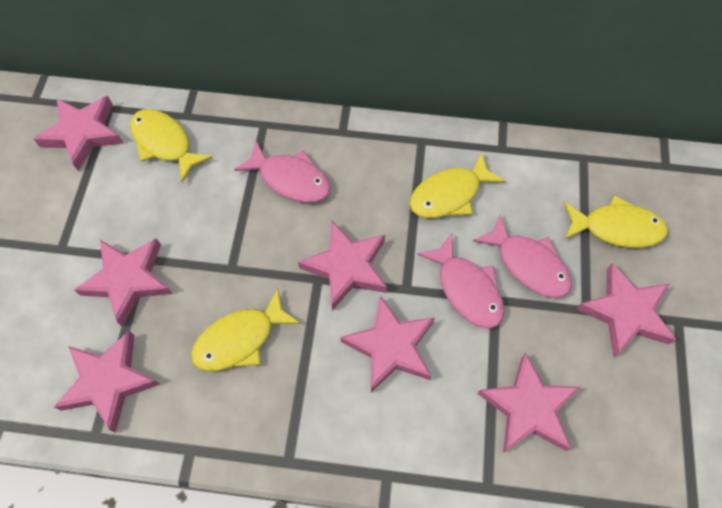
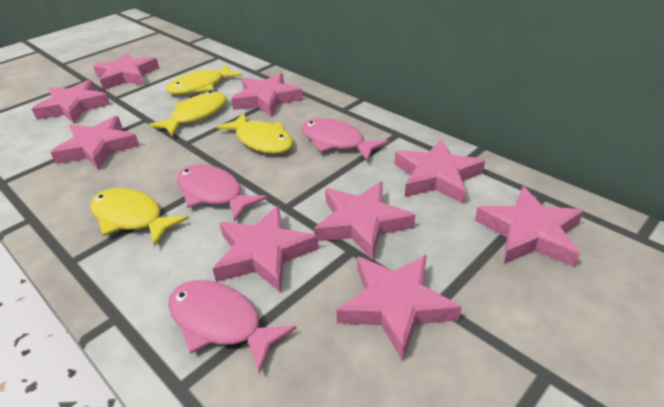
pink star: [34,96,124,171] [54,331,160,433] [74,238,173,327] [298,221,387,311] [340,295,435,392] [477,353,580,453] [576,263,676,357] = 7 -> [32,80,110,123] [50,116,139,170] [93,53,159,90] [213,205,318,292] [231,73,303,117] [314,182,415,261] [336,255,461,361] [395,139,485,204] [475,186,583,267] = 9

